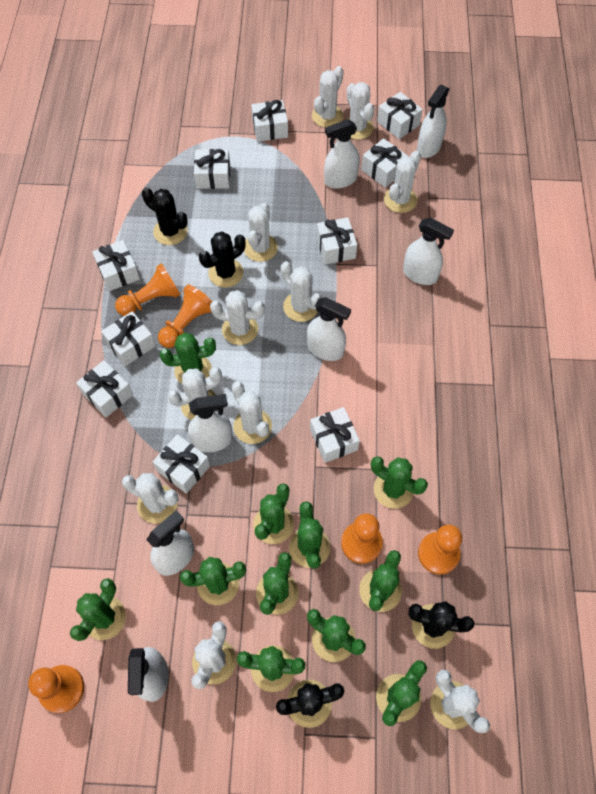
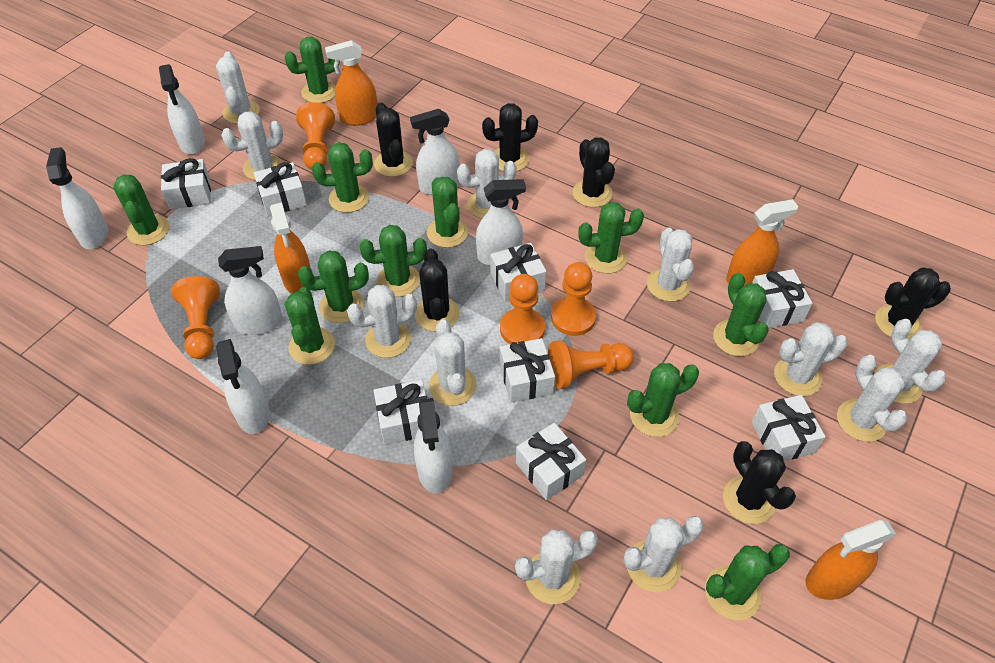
black cactus: [142,188,187,245] [199,232,245,287] [276,679,345,728] [408,601,474,649] = 4 -> [374,103,413,177] [415,249,459,332] [482,103,538,172] [573,137,615,207] [723,441,796,524] [875,267,951,340] = 6
orange spray bottle: none = 0 -> [270,202,311,294] [325,40,377,126] [726,199,798,286] [805,520,897,600] = 4
white gift: [76,360,133,417] [92,240,140,291] [101,311,155,366] [153,434,210,494] [194,149,230,189] [251,100,288,142] [310,407,360,463] [317,217,357,265] [361,138,408,188] [377,92,423,139] = 10 -> [161,158,211,210] [254,162,307,216] [373,380,427,445] [490,243,546,302] [499,338,555,403] [516,423,586,500] [752,269,813,328] [752,395,826,461] = 8

